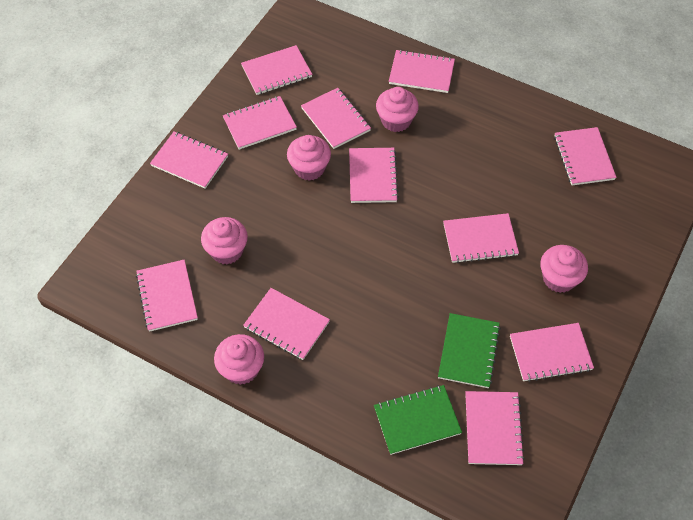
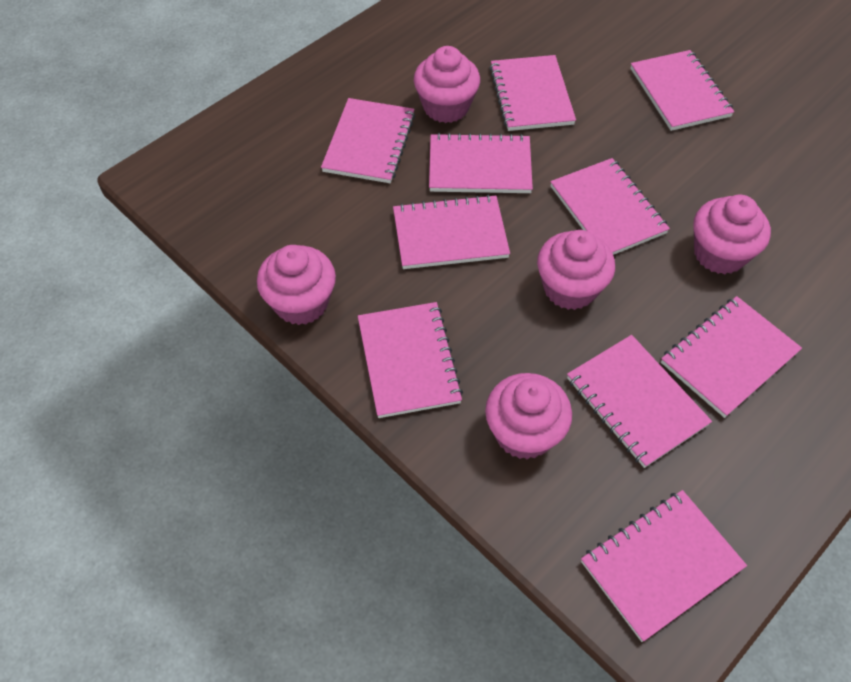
green notebook: [374,385,462,455] [438,313,501,388] = 2 -> none = 0
pink notebook: [136,260,198,332] [150,131,228,189] [223,96,297,150] [241,45,312,95] [243,288,330,360] [301,88,371,149] [349,148,399,203] [389,50,455,93] [443,213,519,263] [465,391,525,465] [510,323,594,382] [554,127,617,185] = 12 -> [321,98,415,183] [358,302,463,418] [393,194,510,269] [429,133,533,193] [490,55,576,131] [550,158,670,255] [567,335,712,468] [581,490,747,642] [630,50,734,131] [661,296,802,418] = 10

